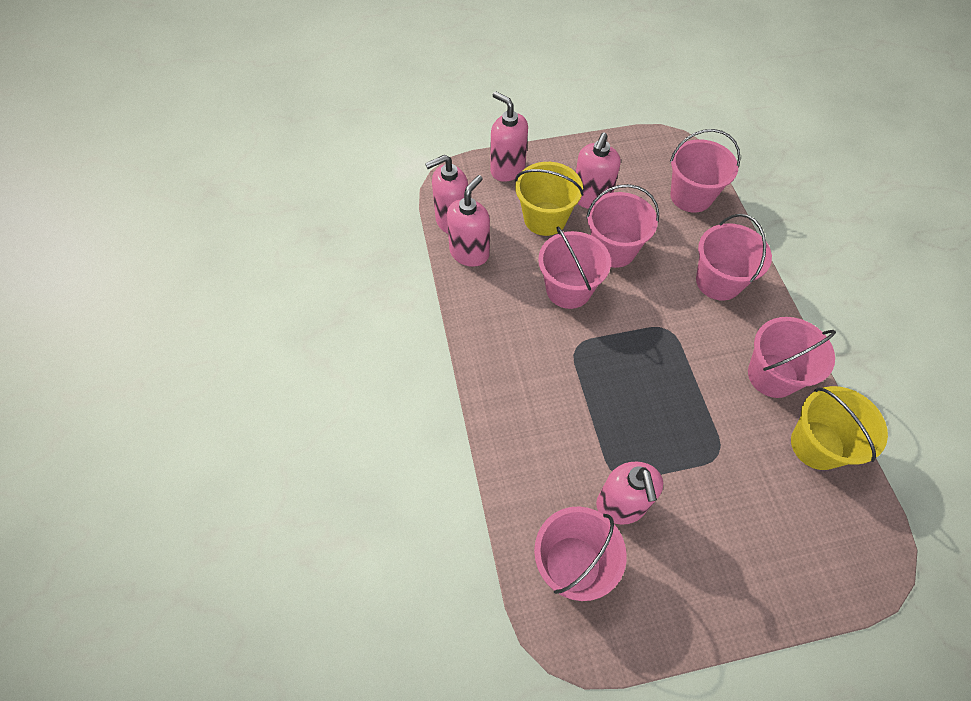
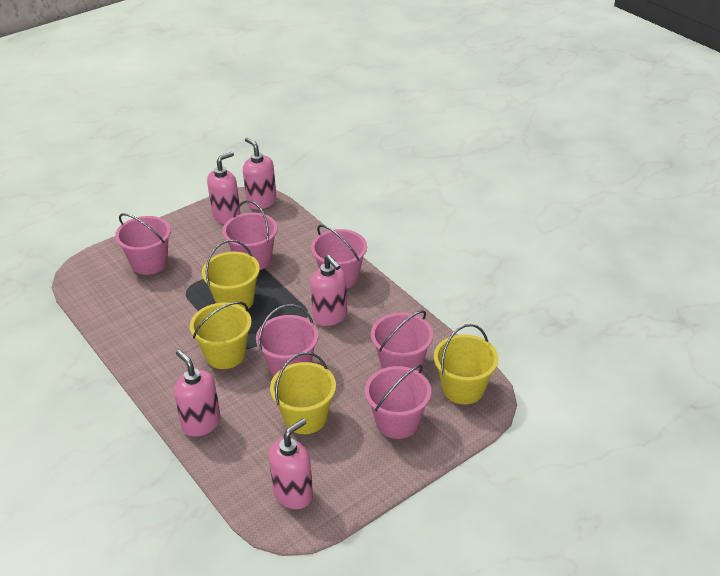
yellow bucket: [515,162,583,236] [791,386,888,470] = 2 -> [190,302,252,369] [202,240,260,309] [270,352,336,434] [434,324,498,404] = 4

